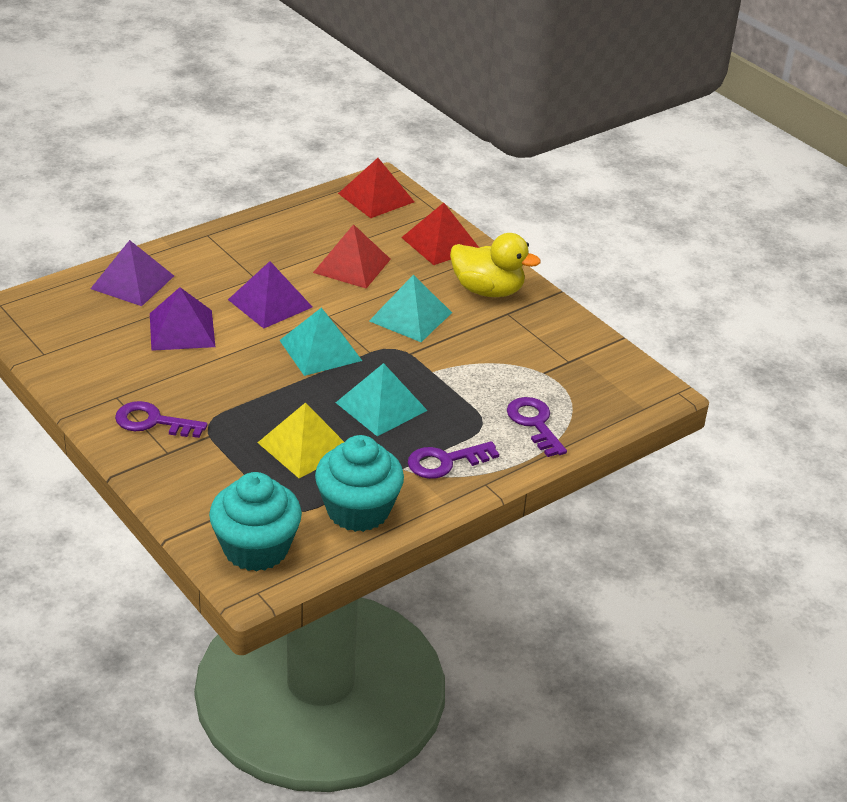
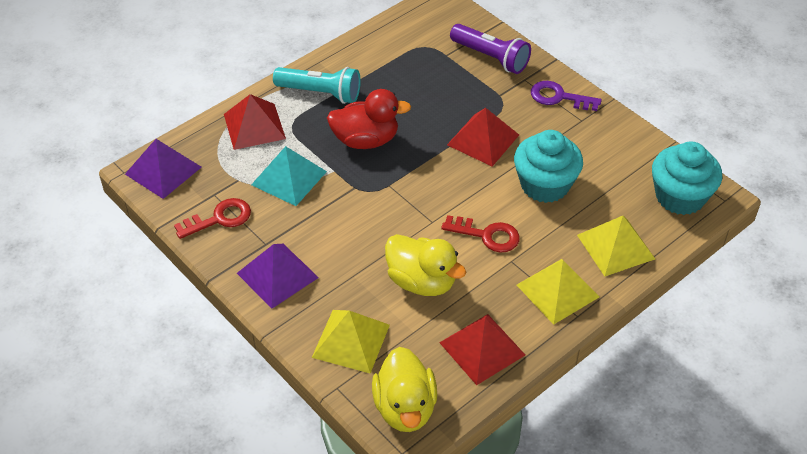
purple flashlight: none = 0 -> [450,24,531,74] = 1
purple key: [115,401,207,438] [408,441,499,479] [507,397,567,457] = 3 -> [531,81,602,111] = 1
purple pyramid: [90,240,174,306] [150,287,215,351] [228,261,312,329] = 3 -> [125,139,202,199] [237,244,319,309] = 2
red duck: none = 0 -> [327,89,411,149] = 1
red key: none = 0 -> [174,198,251,239] [441,215,520,253] = 2
turquoise flashlight: none = 0 -> [273,67,361,104] = 1
turquoise pyramid: [279,308,362,376] [336,363,428,436] [369,275,452,342] = 3 -> [251,146,327,206] = 1
yellow duck: [450,233,541,297] = 1 -> [372,347,437,432] [385,234,466,296] = 2
yellow pyramid: [258,402,344,478] = 1 -> [312,310,390,373] [517,259,599,325] [577,216,655,277] = 3

